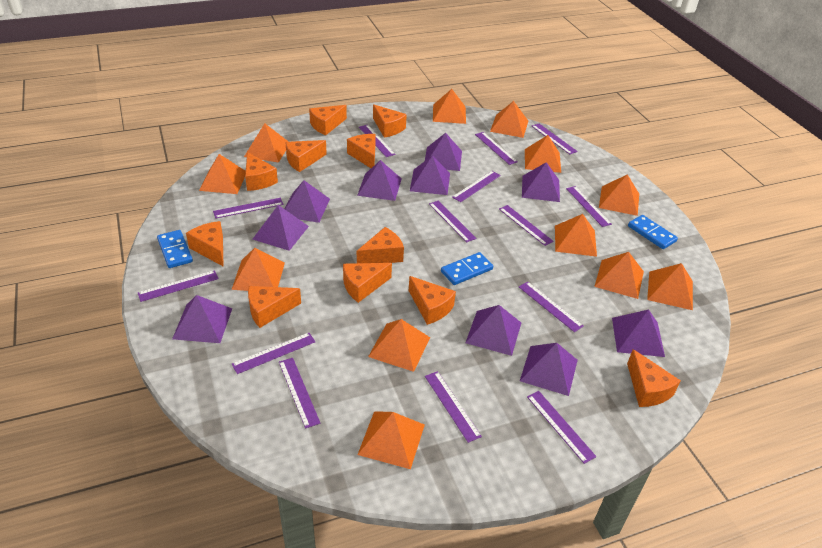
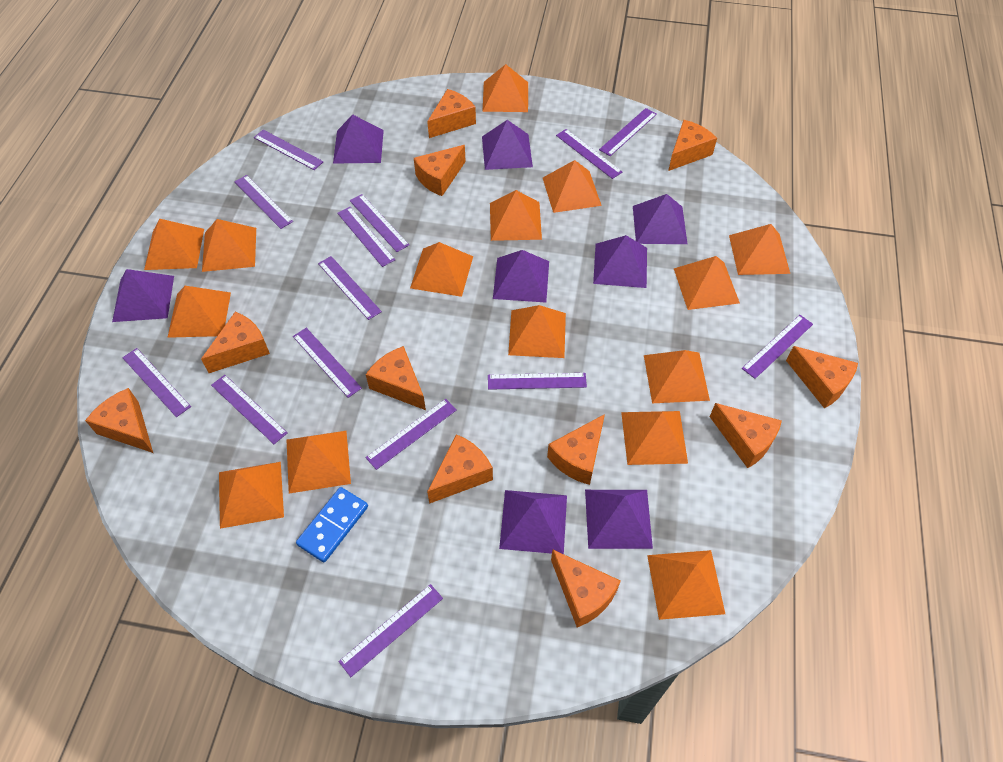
blue domino: [157,230,193,268] [441,252,493,285] [628,215,678,249] = 3 -> [296,487,368,562] = 1
orange pyramid: [199,154,246,194] [231,248,285,291] [244,123,289,162] [357,411,425,469] [368,319,430,372] [433,89,466,124] [490,101,528,138] [525,135,561,173] [555,214,597,257] [594,252,644,299] [599,174,639,216] [647,263,693,310] = 12 -> [144,219,204,270] [167,286,231,338] [202,219,256,272] [219,462,284,529] [287,431,351,494] [410,242,473,297] [482,64,528,112] [490,190,542,241] [508,305,566,358] [543,160,602,213] [621,411,688,465] [644,350,710,403] [647,550,725,620] [674,256,740,310] [729,224,790,275] = 15
purple pyramid: [172,295,232,343] [253,205,309,251] [284,180,330,223] [357,160,402,201] [410,155,450,195] [425,133,462,171] [466,305,521,356] [520,343,578,396] [522,162,560,202] [612,310,665,357] = 10 -> [112,269,174,322] [333,114,384,164] [482,120,533,170] [493,250,549,303] [499,490,567,554] [585,490,653,549] [593,235,647,288] [633,194,687,244] = 8

